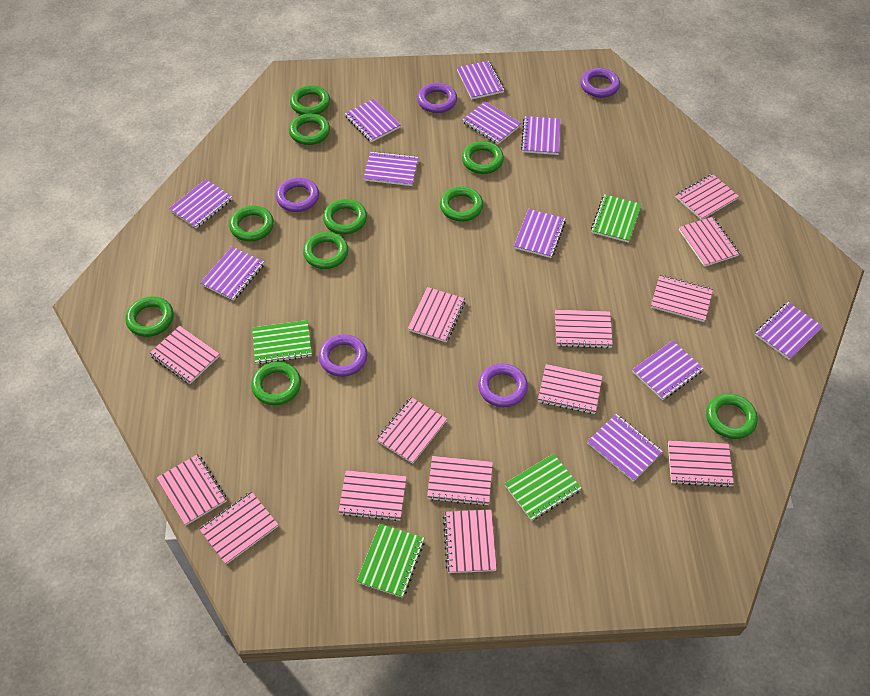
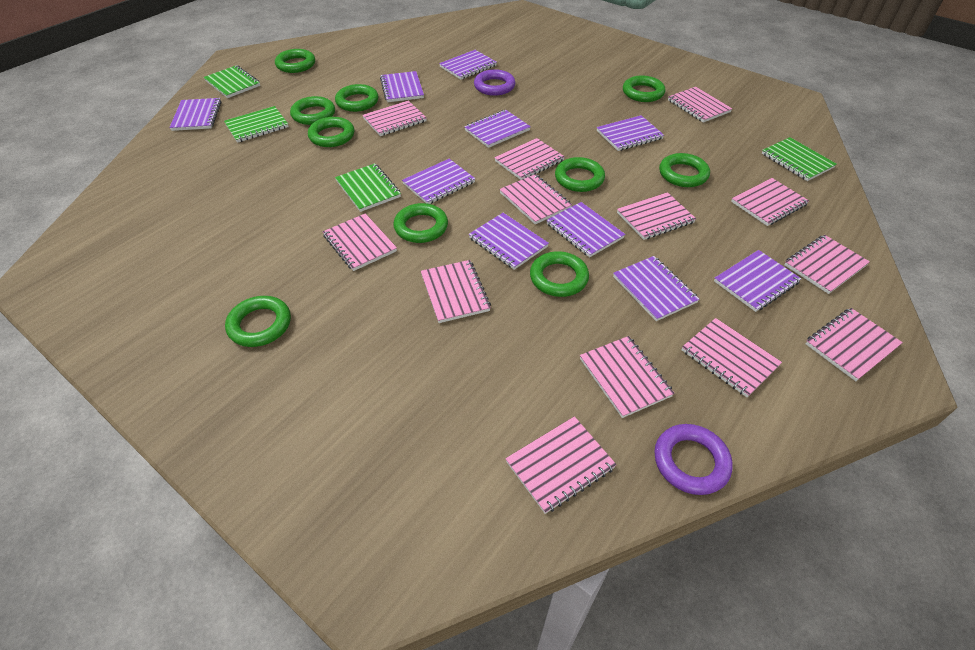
pink notebook: [149,326,220,384] [157,454,227,526] [199,491,278,565] [338,470,406,521] [376,397,447,464] [407,287,465,342] [427,456,493,506] [443,510,497,573] [538,364,602,414] [555,310,613,348] [651,275,713,322] [668,441,734,487] [676,174,739,220] [679,217,740,267] = 14 -> [323,213,397,271] [362,100,427,136] [421,260,491,323] [494,138,565,180] [499,174,572,224] [505,416,617,514] [580,336,674,418] [617,192,696,240] [668,87,732,123] [682,318,782,397] [731,178,809,226] [785,235,870,294] [806,308,903,381] = 13
purple notebook: [169,179,232,228] [200,247,264,301] [344,99,400,142] [363,151,418,186] [457,61,504,99] [462,101,521,144] [514,209,566,258] [521,116,560,155] [587,414,663,481] [632,340,704,400] [755,302,823,360] = 11 -> [169,98,221,131] [380,71,424,102] [402,159,475,204] [439,50,497,80] [464,110,531,148] [469,213,549,270] [546,202,625,257] [597,115,664,151] [613,256,699,321] [714,250,801,312] = 10
purple ring: [276,178,319,212] [319,334,367,377] [417,83,457,113] [478,363,528,407] [580,68,620,98] = 5 -> [474,69,515,96] [654,424,733,495] = 2

